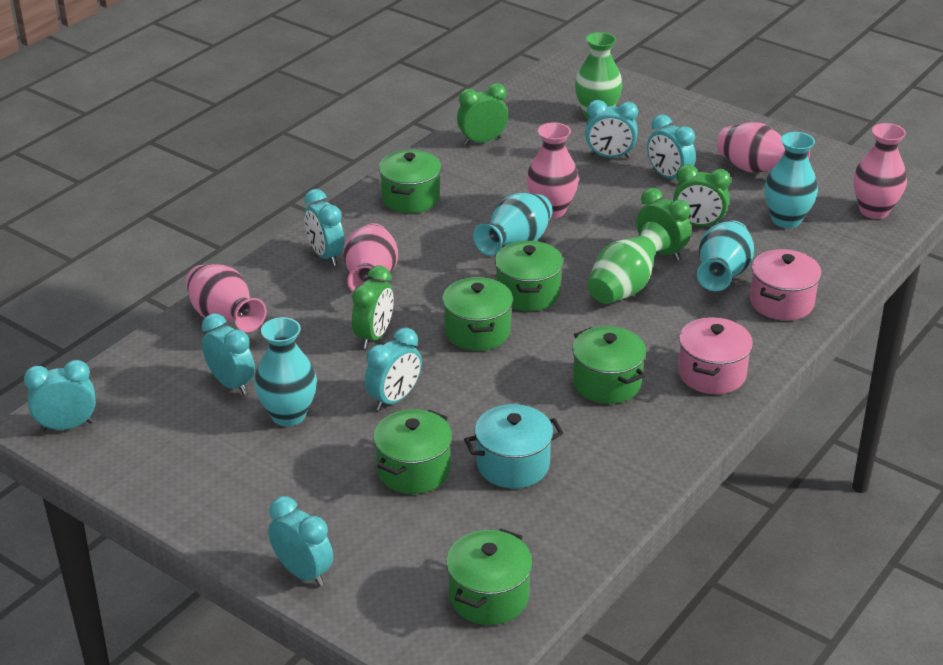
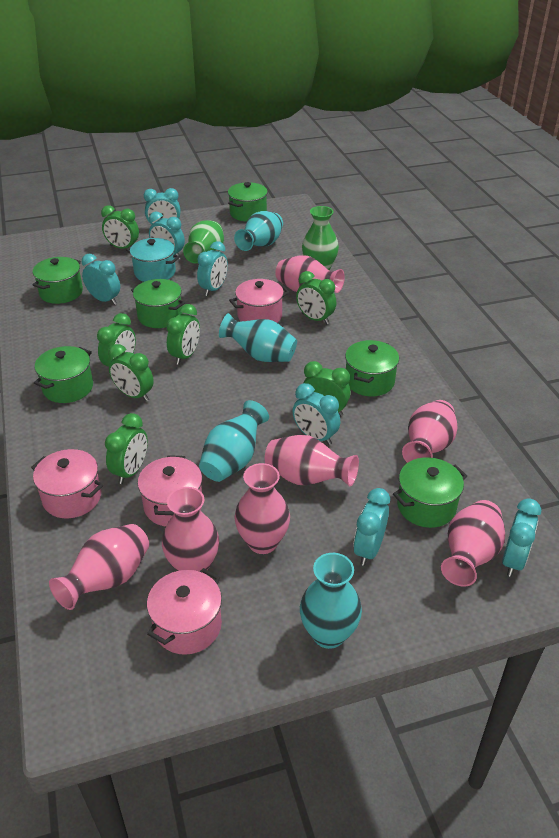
green clock: [352,266,394,349] [457,83,508,145] [636,188,691,261] [673,164,731,226] = 4 -> [97,313,136,374] [101,205,139,249] [105,413,148,484] [108,344,154,402] [166,304,200,365] [296,271,336,324] [303,361,351,416] = 7
pink pot: [678,317,753,394] [750,249,822,321] = 2 -> [31,449,103,518] [138,455,202,526] [147,568,222,655] [229,279,289,323] = 4
pink vase: [185,264,266,332] [343,223,398,292] [526,122,579,218] [717,122,810,172] [853,123,907,219] = 5 -> [49,524,149,610] [162,487,219,574] [235,463,290,554] [265,435,359,486] [275,255,345,293] [402,400,457,463] [441,500,505,587] = 7

